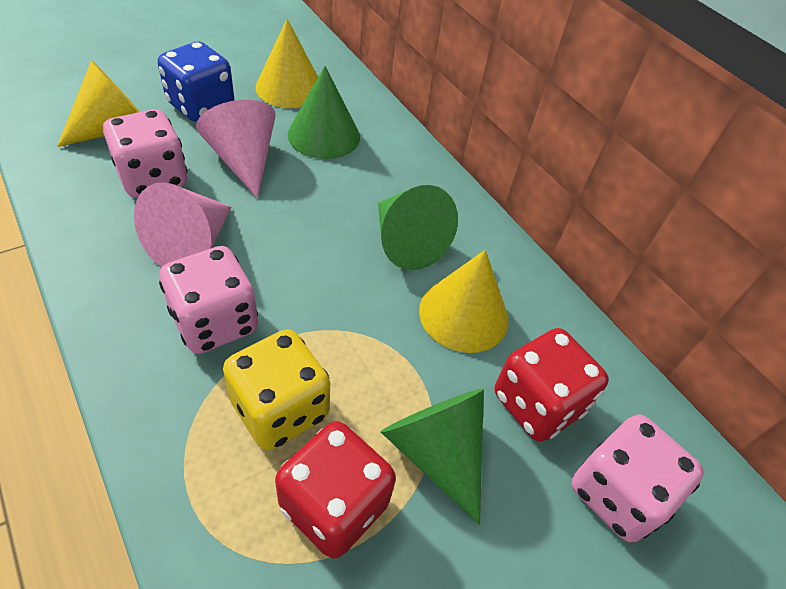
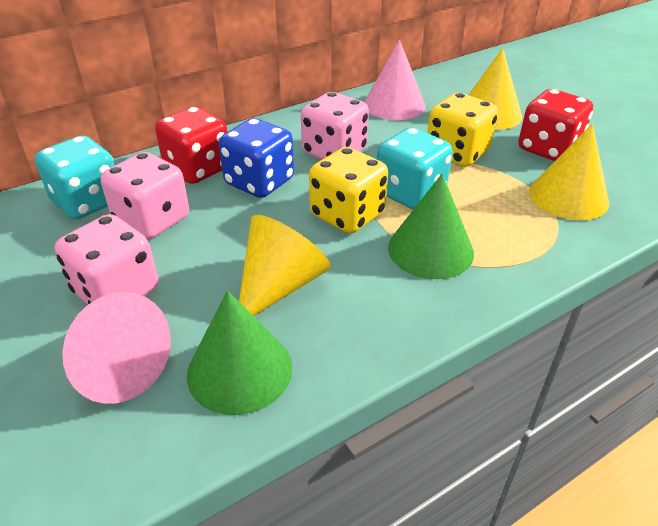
green cone: [288,66,360,159] [378,185,458,270] [380,388,484,525] = 3 -> [187,291,292,415] [388,174,474,279] = 2
turquoise dice: none = 0 -> [35,136,115,220] [377,127,453,209] = 2
yellow dice: [223,329,330,451] = 1 -> [309,147,388,234] [427,93,498,167] = 2

